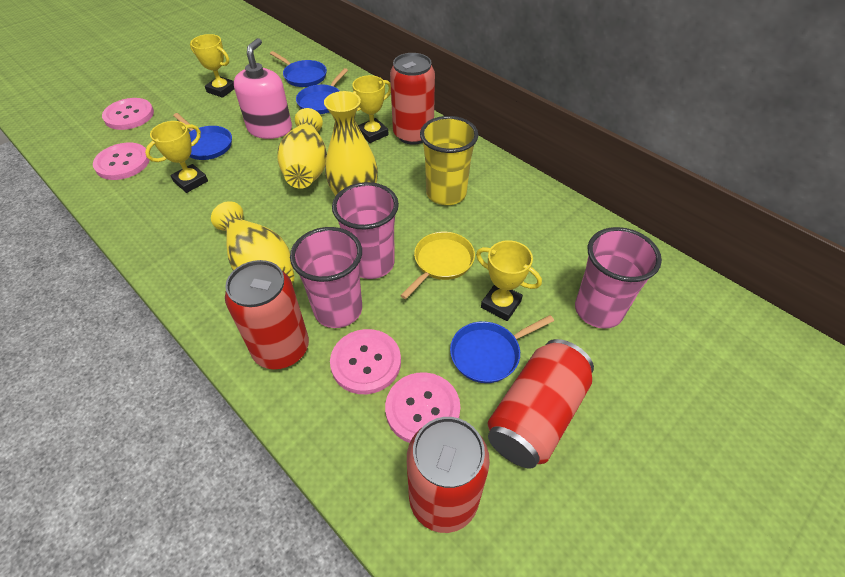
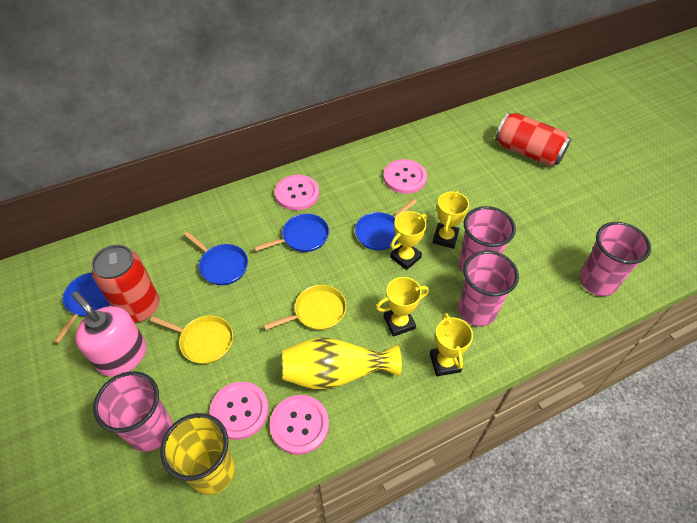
pink cup: [290,227,362,328] [332,182,399,279] [575,227,662,329] = 3 -> [93,371,173,452] [458,251,519,326] [459,206,516,273] [580,222,651,296] = 4
red can: [225,260,309,369] [390,53,435,145] [407,417,490,533] [488,339,594,469] = 4 -> [91,245,159,323] [495,113,571,166] = 2
yellow pan: [400,232,475,299] = 1 -> [150,315,233,364] [264,285,346,330] = 2
yellow vase: [211,201,294,284] [277,108,327,189] [324,91,378,196] = 3 -> [281,337,402,390] = 1

